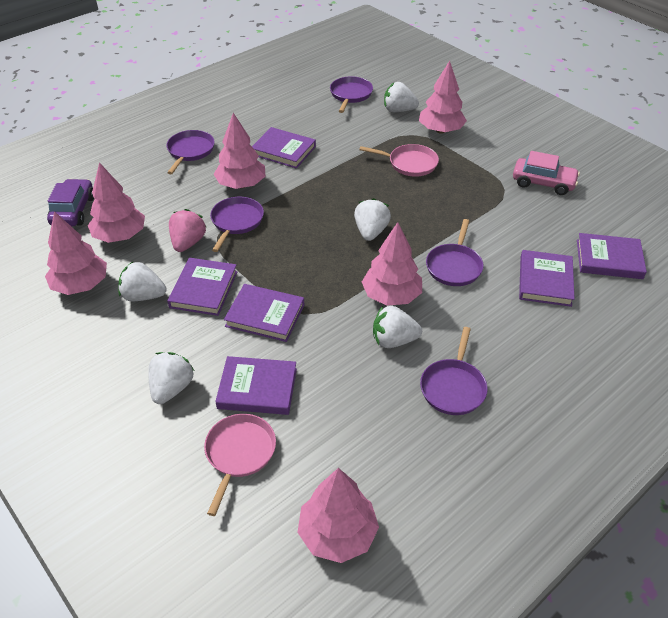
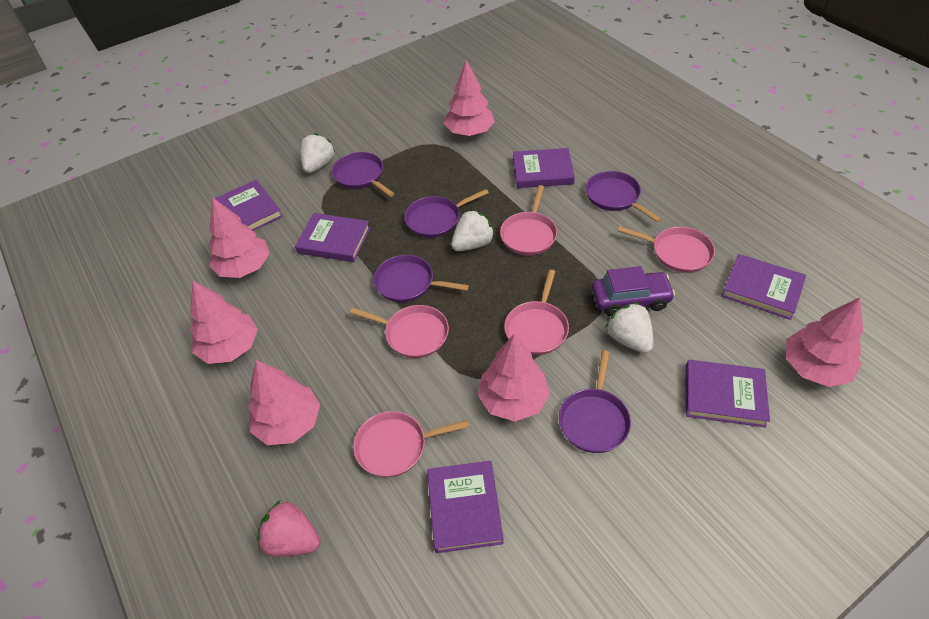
pink car: [513,151,580,195] = 1 -> none = 0
pink pan: [204,414,276,516] [359,144,439,177] = 2 -> [350,305,449,358] [353,411,470,477] [500,185,557,255] [504,269,569,355] [618,226,715,273] = 5
white strawberry: [118,262,167,301] [148,352,194,404] [354,198,391,241] [373,306,422,348] [384,82,419,112] = 5 -> [300,133,336,173] [451,210,495,251] [605,303,654,353] = 3

